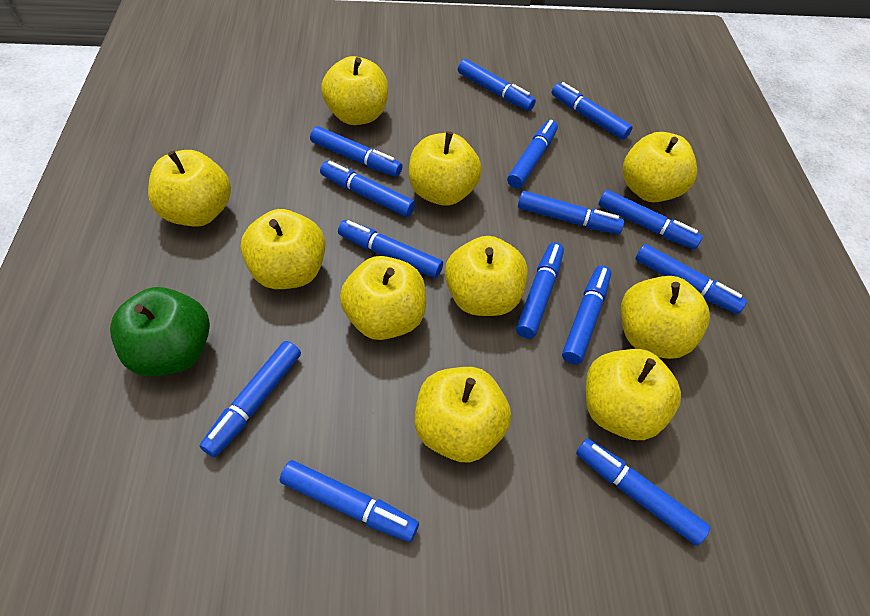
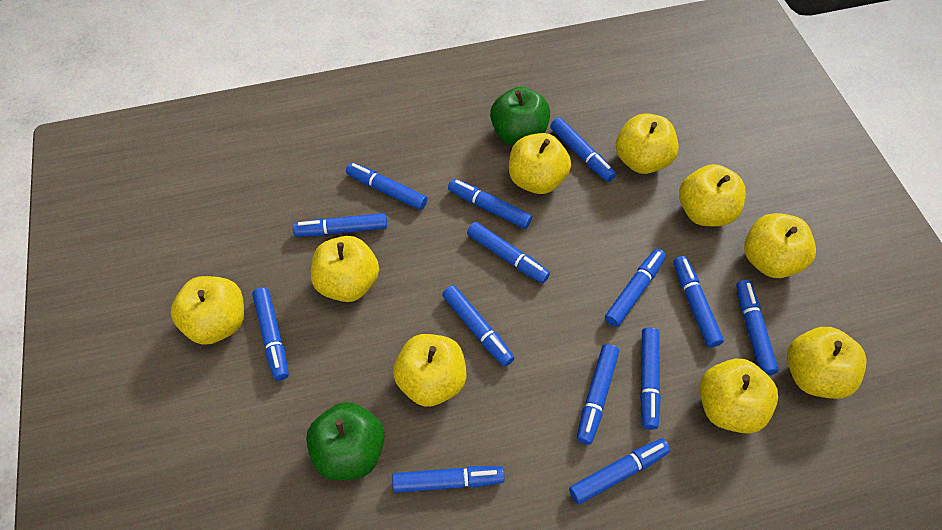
green apple: [110,287,210,376] = 1 -> [306,402,385,480] [490,87,550,145] = 2
yellow apple: [148,150,231,227] [241,209,326,289] [321,56,388,125] [340,256,426,340] [409,131,482,206] [415,367,511,463] [445,236,528,316] [586,349,681,440] [621,276,710,359] [623,132,697,202] = 10 -> [171,276,244,345] [311,236,379,302] [393,334,466,407] [509,133,571,194] [616,113,679,174] [679,164,746,226] [700,359,778,434] [744,213,816,278] [787,327,867,399] = 9

